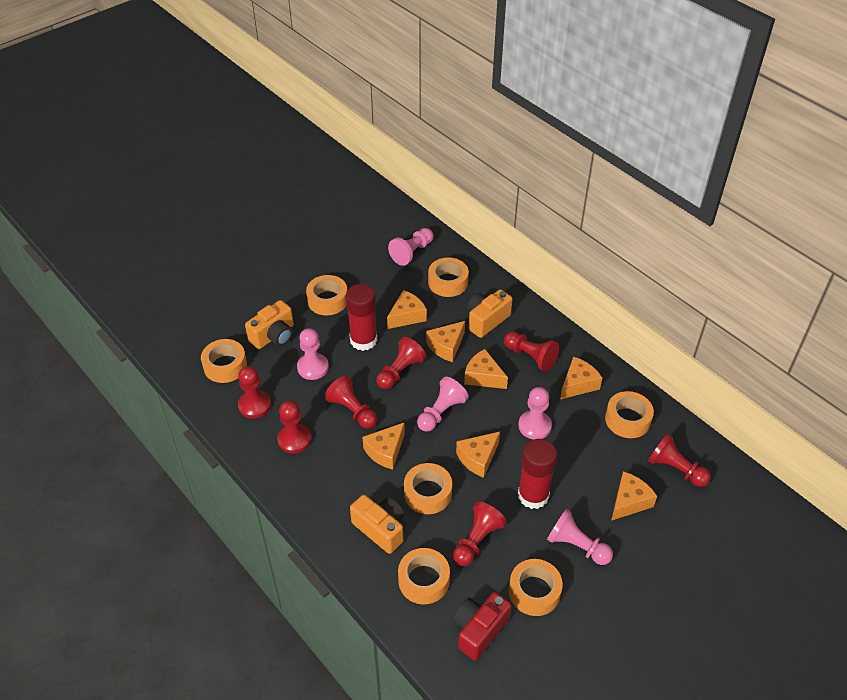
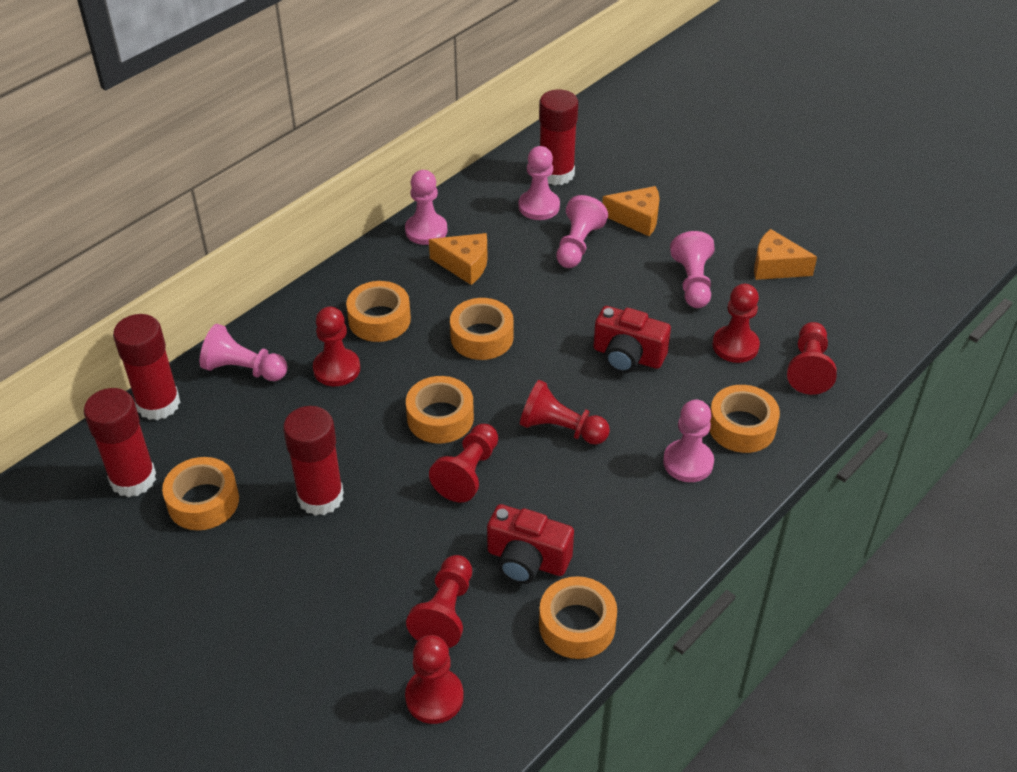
orange camera: [245,300,294,349] [350,495,404,554] [467,289,513,338] = 3 -> none = 0
orange cheese: [362,422,405,470] [387,290,427,329] [426,321,465,362] [456,432,500,478] [464,349,508,389] [560,357,602,399] [611,471,657,521] = 7 -> [429,233,488,285] [602,186,659,236] [754,229,817,280] = 3
orange tape: [201,339,247,383] [306,275,347,315] [398,548,450,604] [404,463,452,514] [428,257,469,297] [509,559,563,616] [605,391,654,438] = 7 -> [162,457,239,530] [346,281,411,342] [406,376,474,444] [450,298,514,360] [539,576,617,659] [710,385,780,453] = 6
pink pawn: [297,328,329,380] [388,228,434,266] [417,377,469,432] [518,387,552,439] [547,509,613,565] = 5 -> [200,324,288,381] [405,170,447,245] [519,146,560,220] [556,195,608,268] [663,400,714,482] [670,231,715,308] = 6
red camera: [453,592,512,661] = 1 -> [487,504,574,584] [593,306,671,373] = 2
red glue stick: [346,284,377,351] [518,439,557,509] = 2 -> [84,388,156,497] [113,314,180,420] [283,406,344,516] [539,89,578,185] = 4

